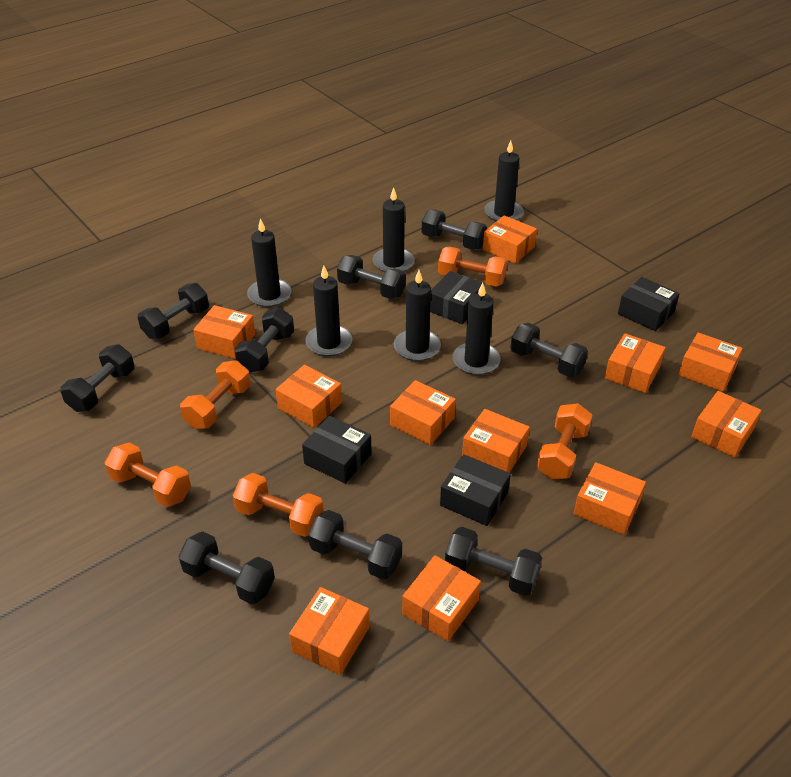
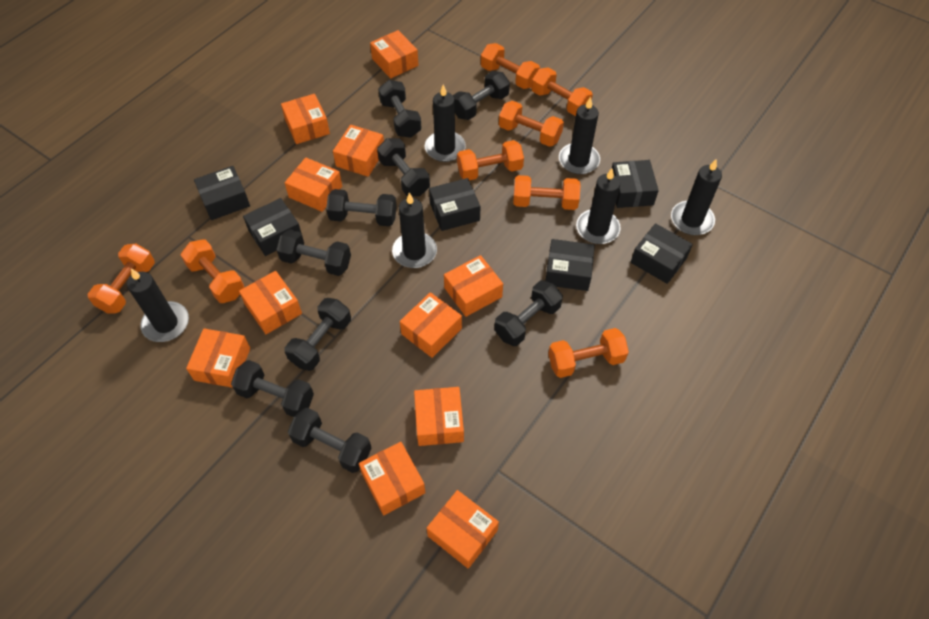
black box: [302,416,372,484] [430,271,484,324] [440,454,511,526] [618,277,680,331] = 4 -> [194,166,250,220] [243,198,302,256] [429,178,480,231] [546,239,595,291] [612,160,659,208] [631,223,693,284] = 6
orange dumbbell: [104,442,191,507] [180,360,251,429] [233,473,324,537] [438,247,507,287] [537,403,593,479] = 5 -> [88,244,155,313] [181,239,244,303] [457,140,524,180] [481,43,540,89] [499,101,564,147] [513,175,580,210] [531,67,593,116] [548,328,629,378] = 8

